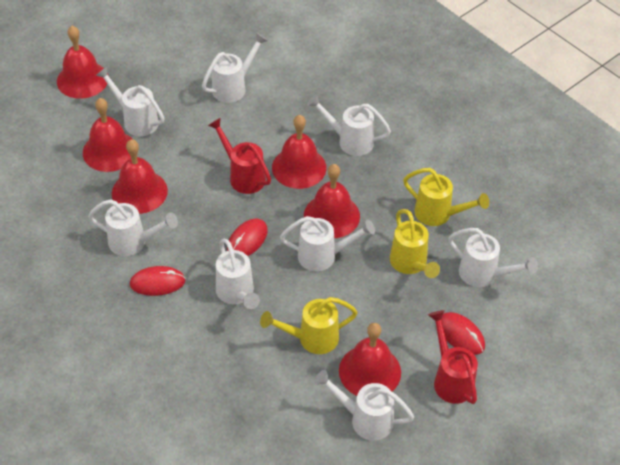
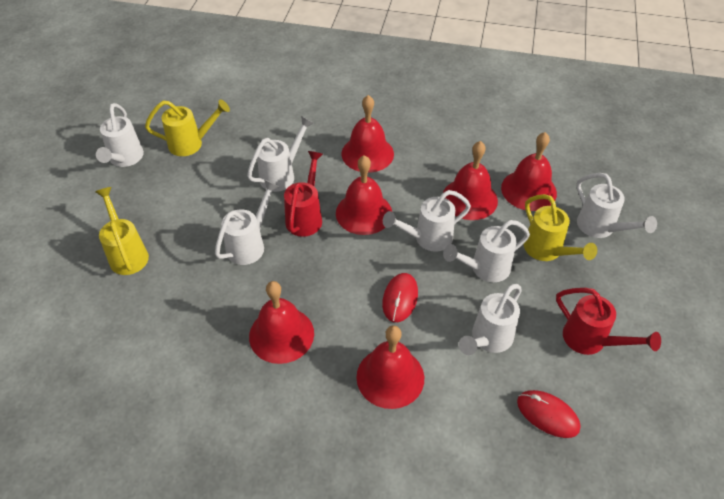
red mouse: [130,266,186,296] [227,219,268,256] [441,312,485,355] = 3 -> [382,273,418,322] [517,390,581,438] = 2
white watering can: [88,199,178,256] [96,67,165,136] [202,33,268,103] [216,238,260,309] [280,216,375,271] [307,94,391,156] [314,370,414,441] [448,228,538,287] = 8 -> [96,103,144,167] [215,180,280,265] [247,116,314,192] [383,190,471,252] [443,220,530,282] [459,284,522,355] [576,173,657,238] = 7

